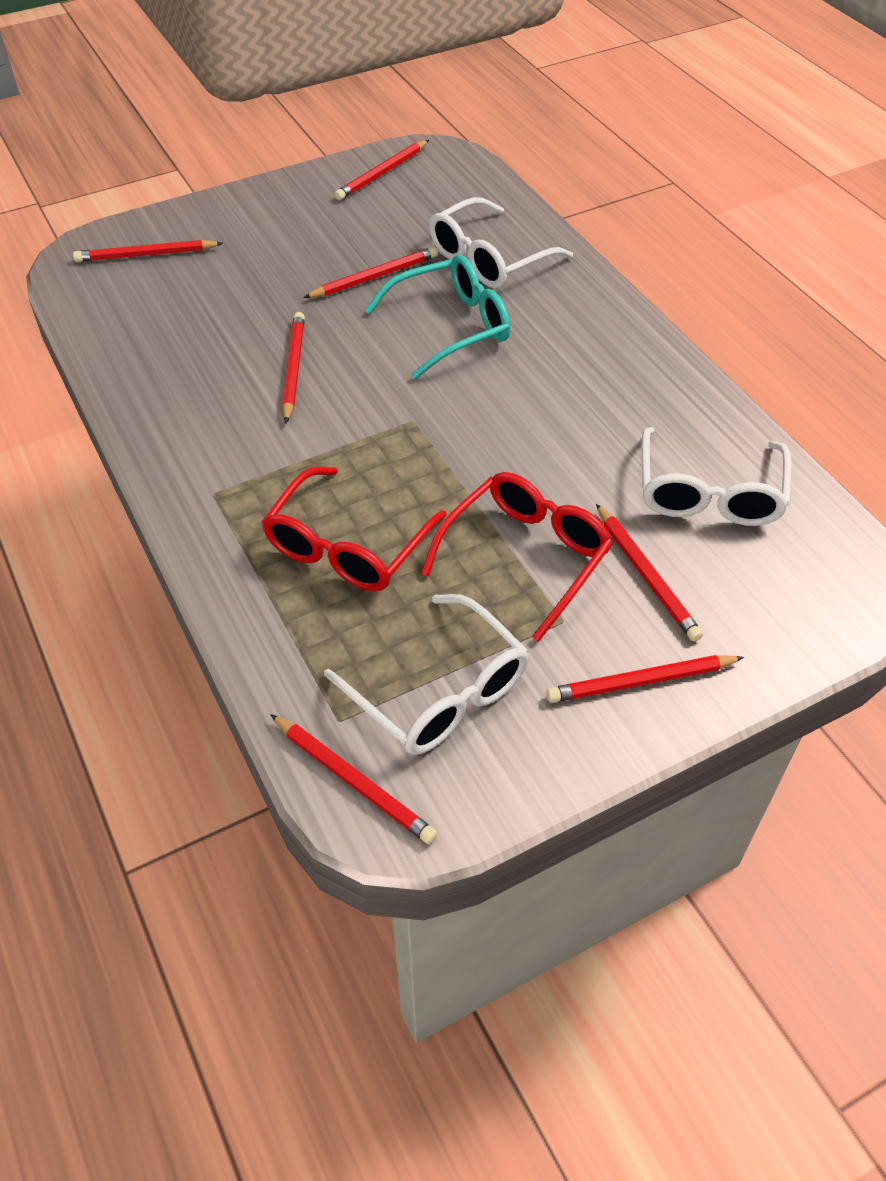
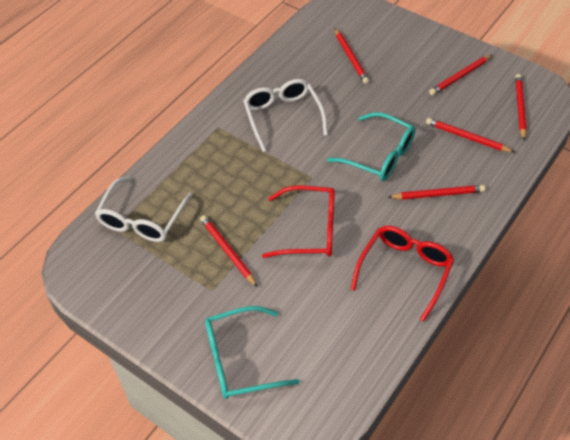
red pencil: [73,240,223,262] [270,714,438,844] [282,312,305,423] [303,246,438,298] [334,140,429,200] [546,655,744,703] [596,504,703,642] = 7 -> [200,215,257,287] [335,28,369,84] [388,185,485,200] [426,118,514,152] [429,54,493,95] [515,74,527,140] = 6
turquoise glasses: [365,255,510,379] = 1 -> [205,306,300,399] [327,112,416,181] = 2
white glasses: [324,594,529,755] [429,197,573,288] [641,427,792,526] = 3 -> [95,176,193,242] [243,79,328,152] = 2

